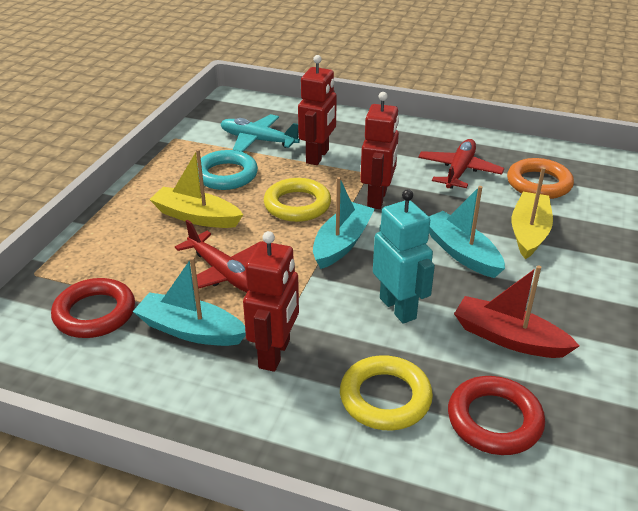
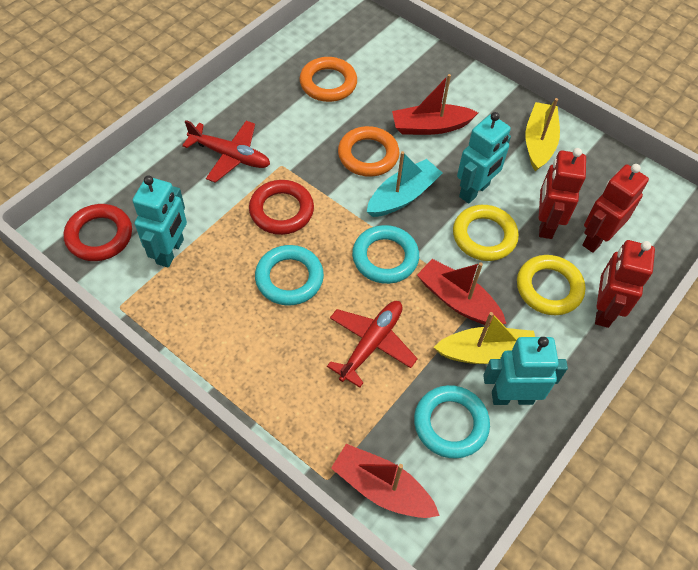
orange ring: [507,158,574,199] = 1 -> [299,57,357,102] [338,126,399,177] = 2
red boat: [454,265,580,358] = 1 -> [331,444,440,518] [392,74,478,135] [417,259,506,325] = 3
turquoise boat: [133,257,246,346] [313,177,375,269] [429,186,505,278] = 3 -> [367,151,442,217] = 1
turquoise plane: [220,114,300,152] = 1 -> none = 0
turquoise ring: [197,150,258,190] = 1 -> [255,245,324,306] [352,225,419,284] [414,385,490,459] = 3
turquoise robot: [373,189,435,324] = 1 -> [132,175,187,267] [457,112,511,204] [483,337,568,405] = 3

